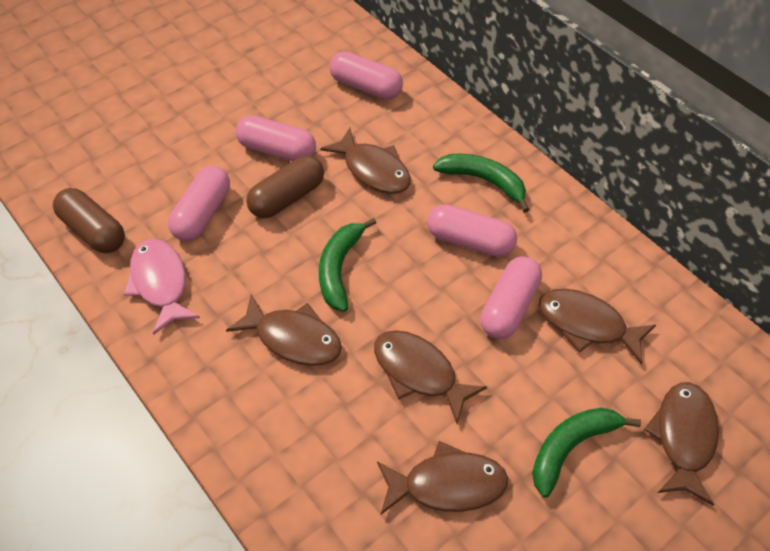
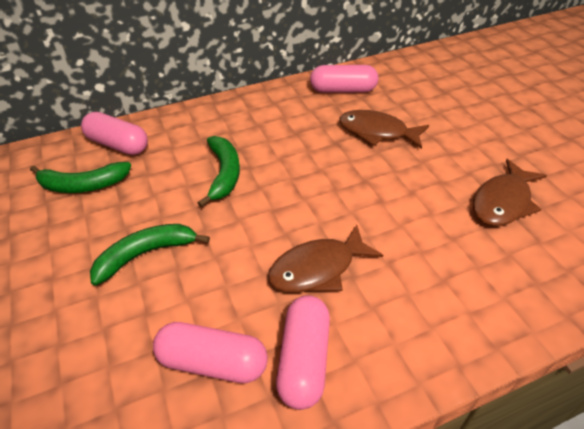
brown capsule: [53,188,125,253] [246,156,324,218] = 2 -> none = 0
brown fish: [226,294,342,366] [320,128,411,194] [374,330,487,423] [377,441,508,515] [539,289,656,364] [644,382,719,505] = 6 -> [268,224,383,293] [339,110,429,149] [473,159,547,226] = 3
pink capsule: [168,166,230,241] [236,115,316,161] [329,51,403,100] [427,204,517,257] [480,256,542,339] = 5 -> [81,112,148,155] [153,322,268,383] [276,295,330,410] [310,65,378,93] = 4
pink fish: [124,239,200,335] = 1 -> none = 0

